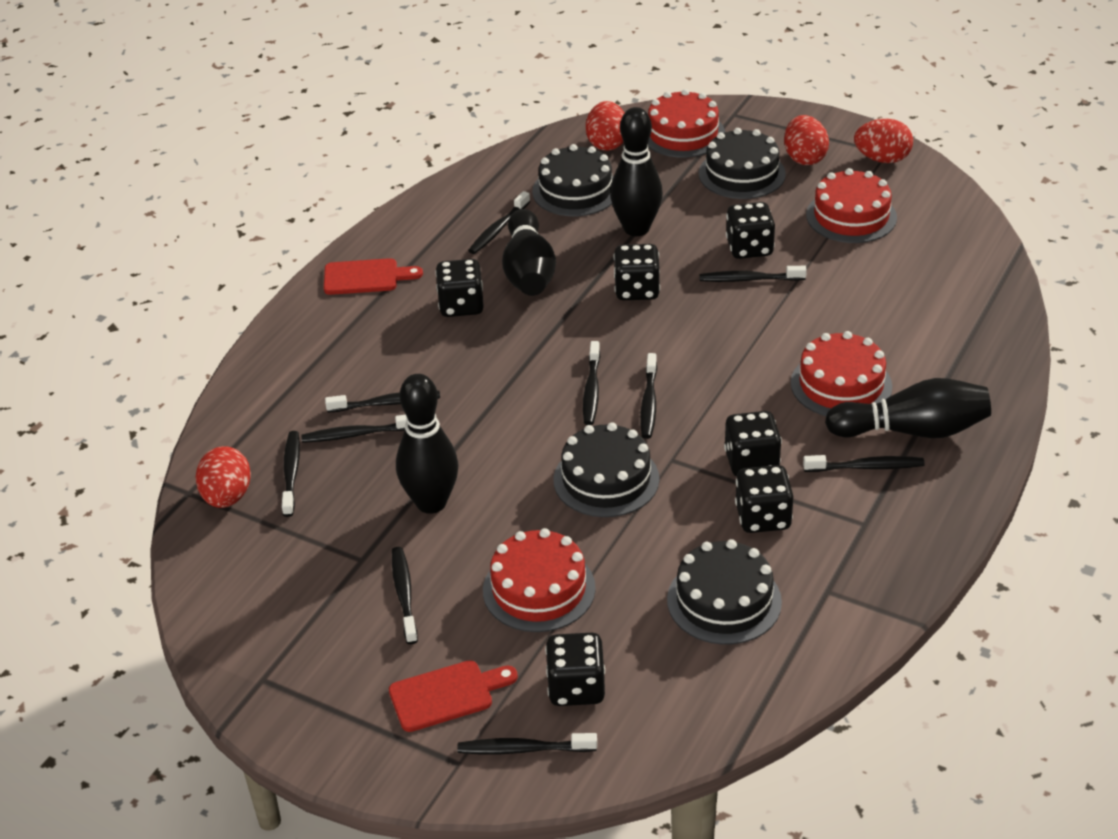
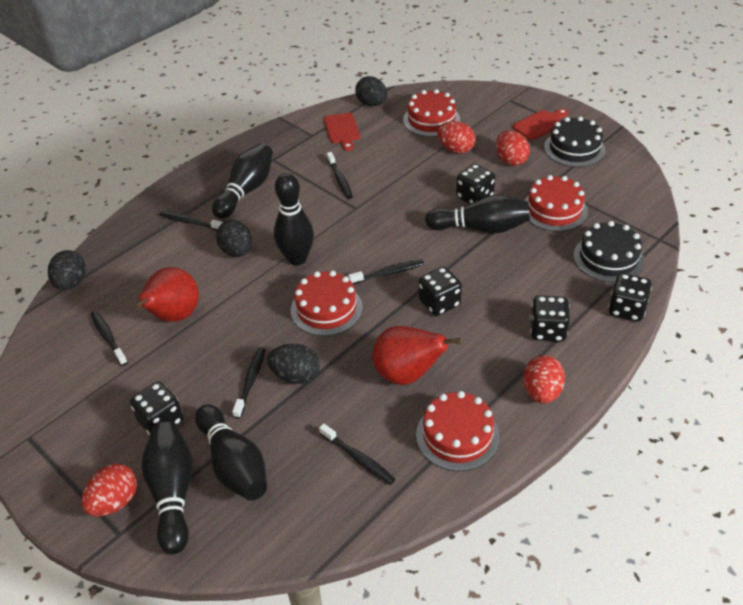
black bowling pin: [396,374,459,514] [502,209,556,296] [610,107,663,236] [825,378,991,438] = 4 -> [142,422,193,554] [195,404,267,501] [212,143,273,219] [274,173,314,265] [425,195,530,233] = 5
black cake: [532,144,613,216] [553,422,659,517] [667,539,782,645] [699,128,786,199] = 4 -> [544,116,605,167] [573,221,645,283] = 2
black dice: [435,259,484,317] [545,633,605,706] [613,244,660,300] [724,411,782,476] [726,202,775,259] [735,465,794,533] = 6 -> [130,382,183,435] [419,267,462,316] [456,164,495,204] [530,296,570,342] [608,273,652,321] = 5
black egg: none = 0 -> [48,250,85,290] [216,220,252,257] [267,344,320,384] [355,76,387,106] = 4
black toothbrush: [282,431,300,517] [301,415,407,443] [325,391,440,412] [392,547,418,644] [457,733,597,754] [468,191,530,254] [583,341,600,425] [640,353,657,439] [699,266,807,282] [803,455,925,472] = 10 -> [90,311,128,366] [160,211,223,231] [232,347,266,419] [319,424,396,485] [327,152,353,199] [348,260,424,284] = 6
red pear: none = 0 -> [134,267,199,322] [372,326,462,385] = 2

